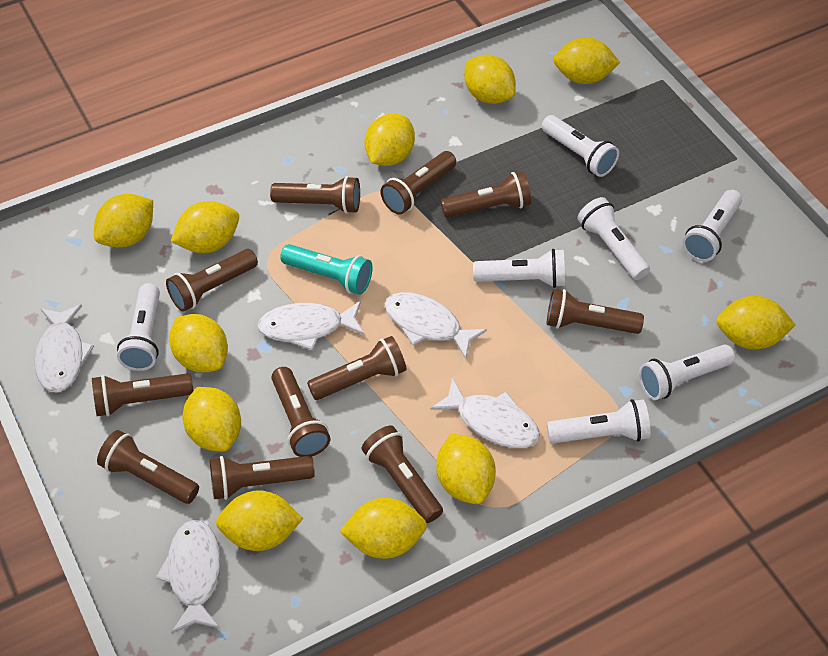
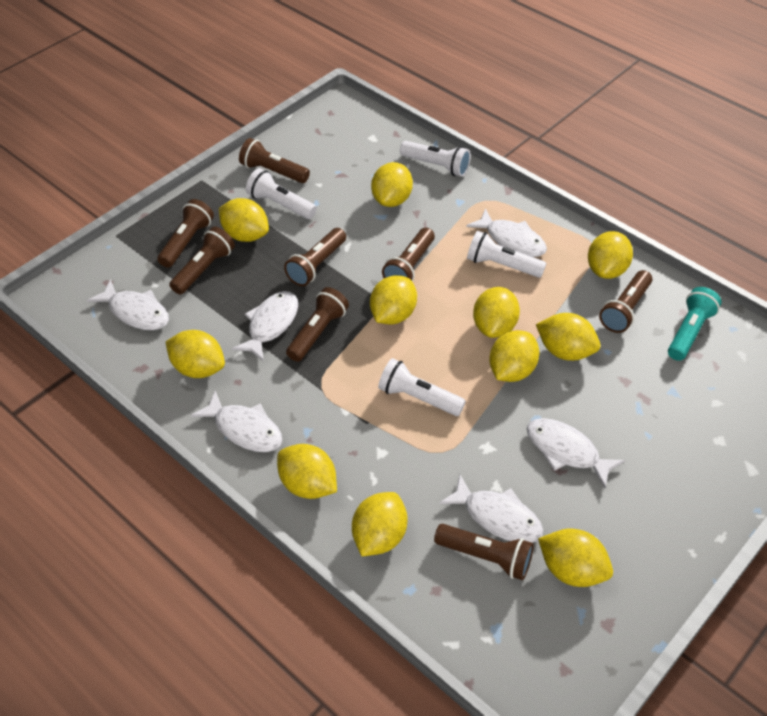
brown flashlight: [92,373,194,417] [97,430,199,504] [166,249,258,312] [210,456,315,500] [270,176,360,214] [271,367,330,457] [307,336,407,400] [362,425,443,523] [380,151,456,215] [441,171,531,218] [547,289,644,334] = 11 -> [157,199,214,268] [169,227,235,295] [239,138,310,183] [284,228,346,286] [286,287,349,362] [382,228,435,282] [434,524,534,580] [599,270,652,333] = 8
white fish: [35,304,94,393] [156,520,221,634] [257,301,365,350] [384,292,487,359] [430,378,540,448] = 5 -> [87,279,169,330] [191,391,283,452] [232,291,298,362] [439,474,543,542] [466,208,547,257] [527,418,625,488] = 6
white flashlight: [117,283,160,371] [473,249,565,288] [542,115,619,177] [547,399,651,443] [577,197,650,280] [639,344,735,400] [683,190,742,262] = 7 -> [246,168,317,219] [378,358,466,416] [400,141,471,177] [467,231,546,278] = 4

